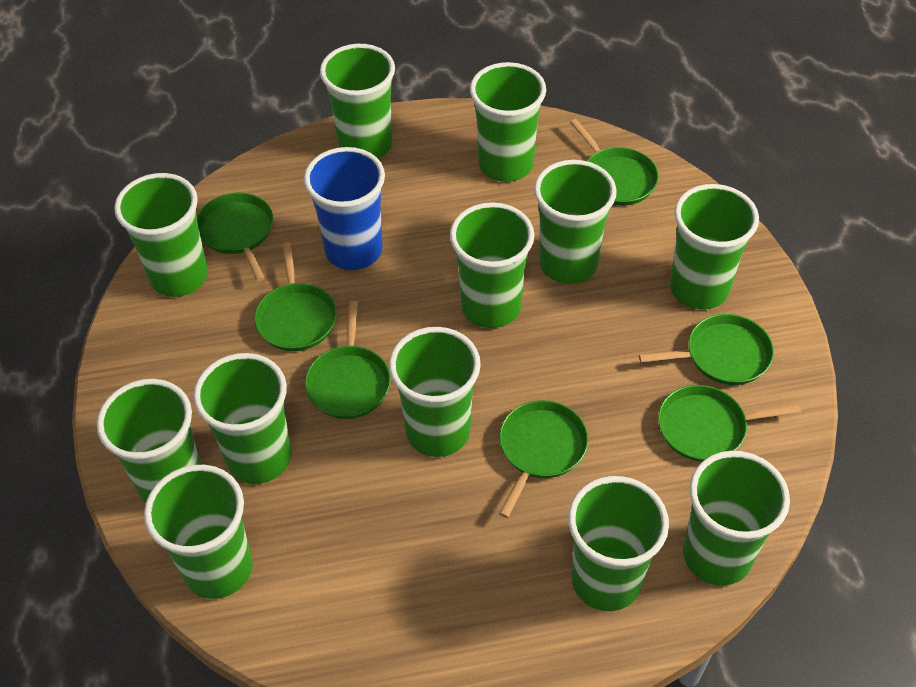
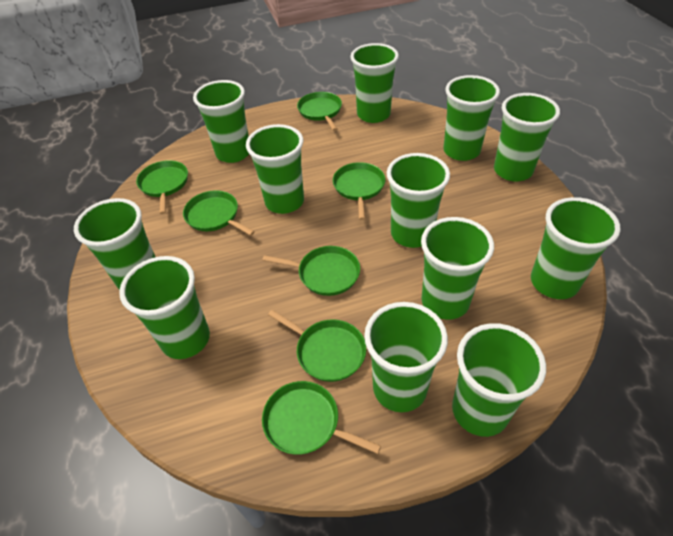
blue cup: [304,147,385,270] = 1 -> none = 0

